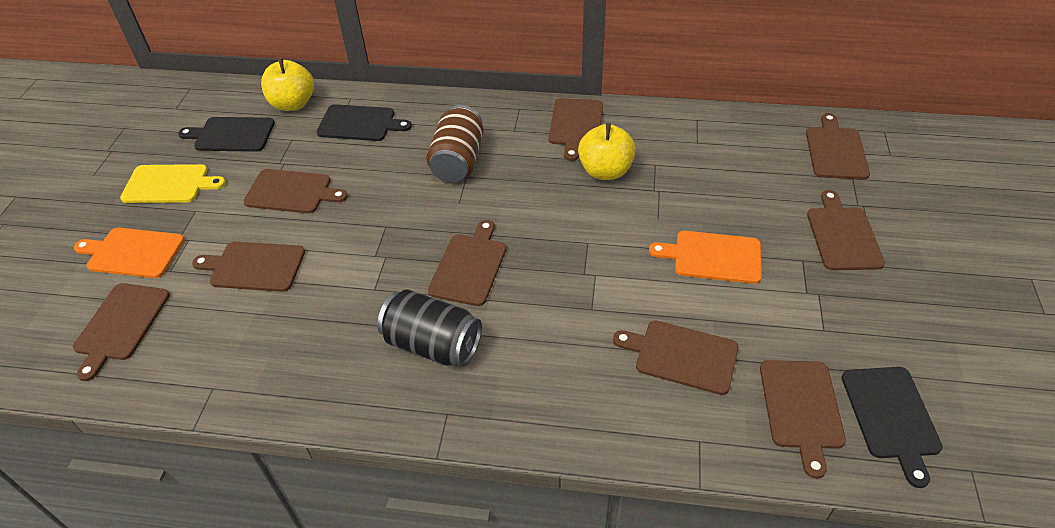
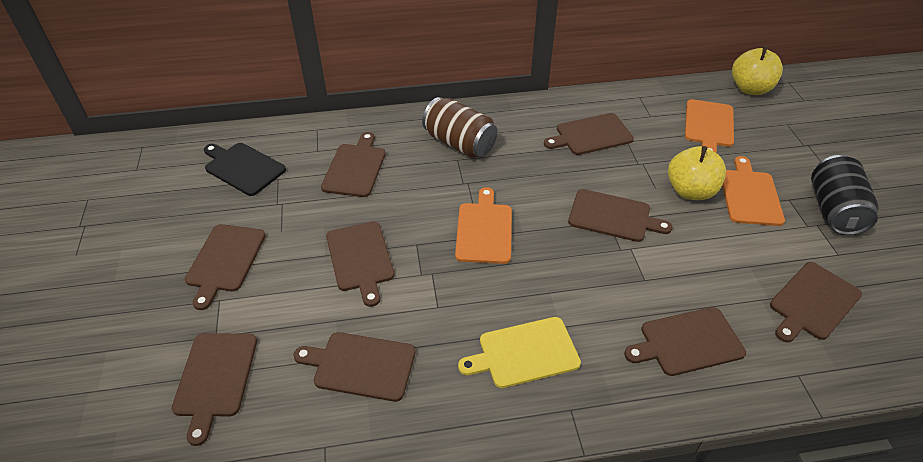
black cutting board: [178,117,275,152] [317,104,412,141] [841,367,943,488] = 3 -> [204,143,286,196] = 1
orange cutting board: [74,228,184,278] [649,231,762,284] = 2 -> [455,187,512,264] [685,99,734,153] [722,156,785,226] = 3

